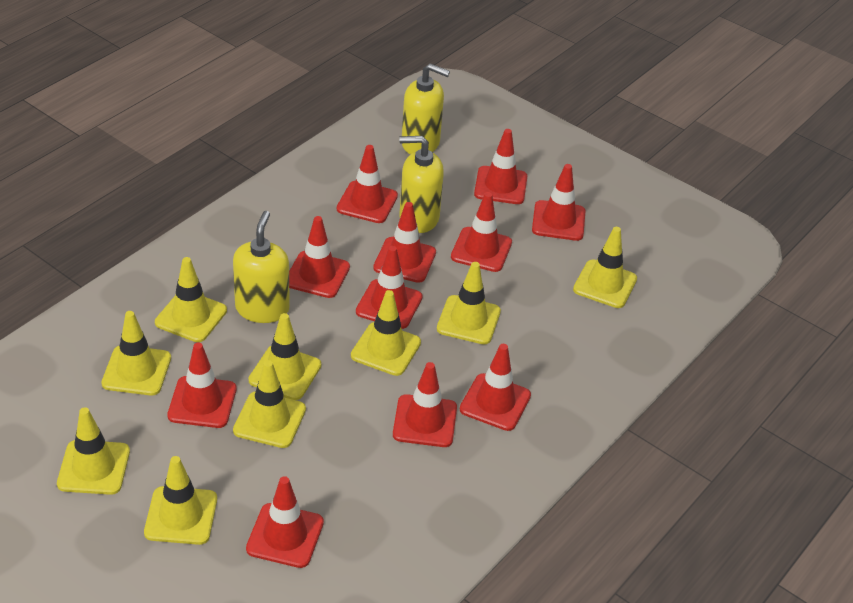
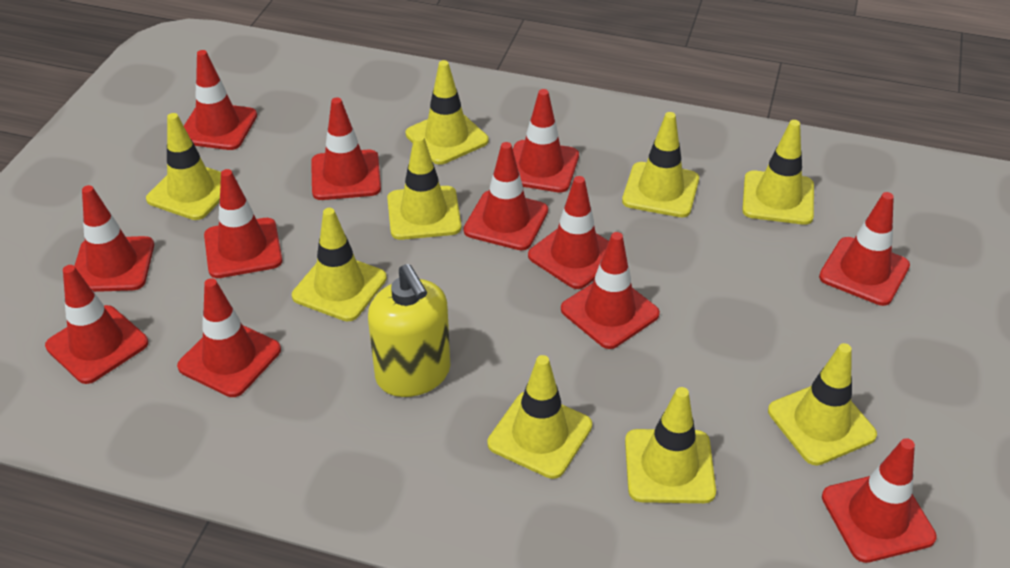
red traffic cone: [167,342,237,428] [246,476,324,568] [289,216,350,298] [337,145,398,223] [356,246,423,329] [373,202,436,283] [393,362,457,447] [451,192,512,272] [460,344,531,431] [474,129,527,204] [532,164,585,241] = 11 -> [45,265,148,384] [75,185,154,292] [177,278,281,397] [184,50,257,150] [204,169,282,278] [311,98,381,200] [464,142,548,250] [513,89,579,193] [528,176,609,289] [561,232,660,349] [819,192,910,306] [822,438,937,563] = 12
yellow soap dispenser: [233,211,290,323] [399,136,444,233] [402,63,450,154] = 3 -> [368,264,451,397] = 1

